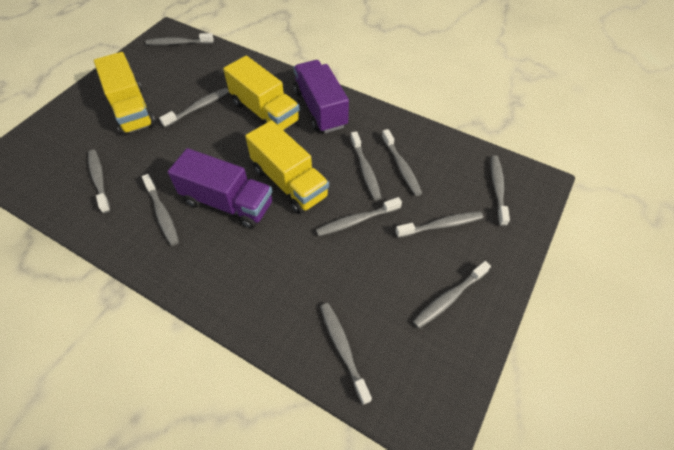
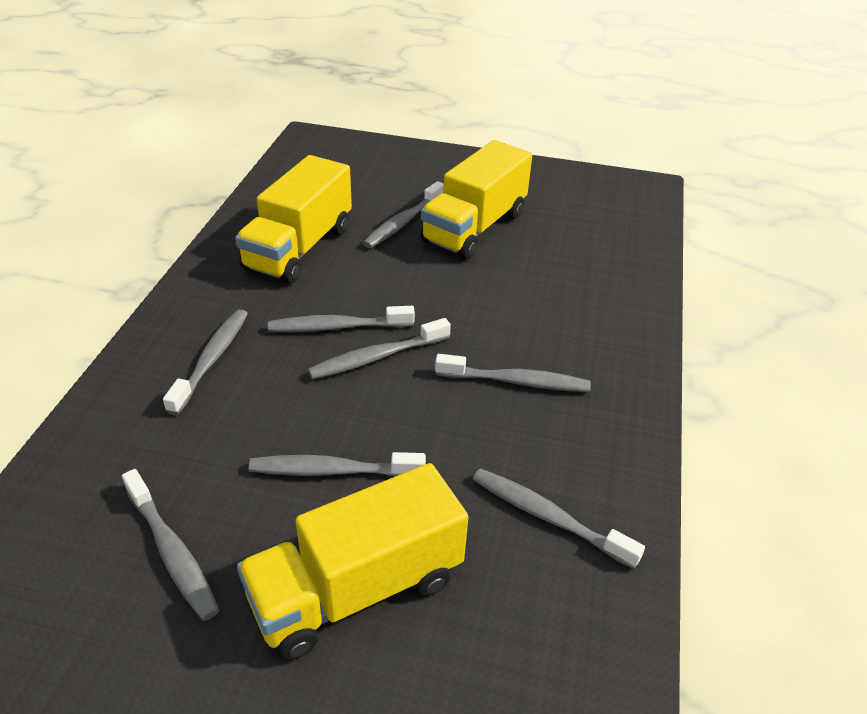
grey toothbrush: [88,150,110,214] [142,174,179,246] [146,33,214,45] [159,88,229,127] [316,197,402,236] [320,303,372,405] [350,131,381,201] [382,129,422,196] [396,212,483,238] [413,261,491,328] [491,155,510,226] = 11 -> [122,469,219,621] [163,309,248,415] [249,452,426,476] [268,306,415,332] [308,318,451,379] [363,181,444,248] [435,354,591,392] [473,468,645,569] = 8
purple truck: [168,148,272,229] [293,60,349,133] = 2 -> none = 0

